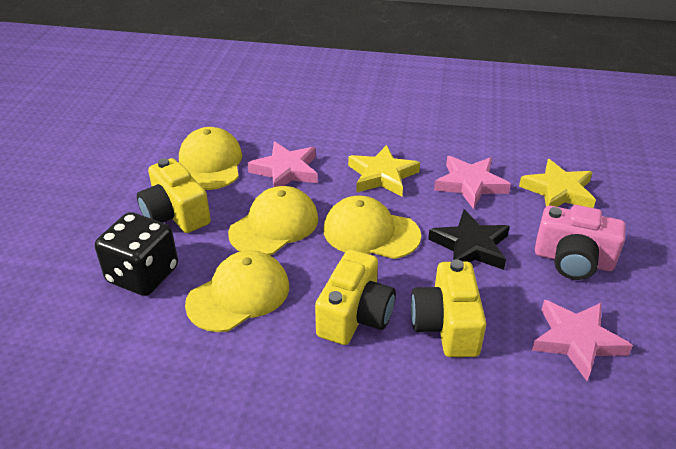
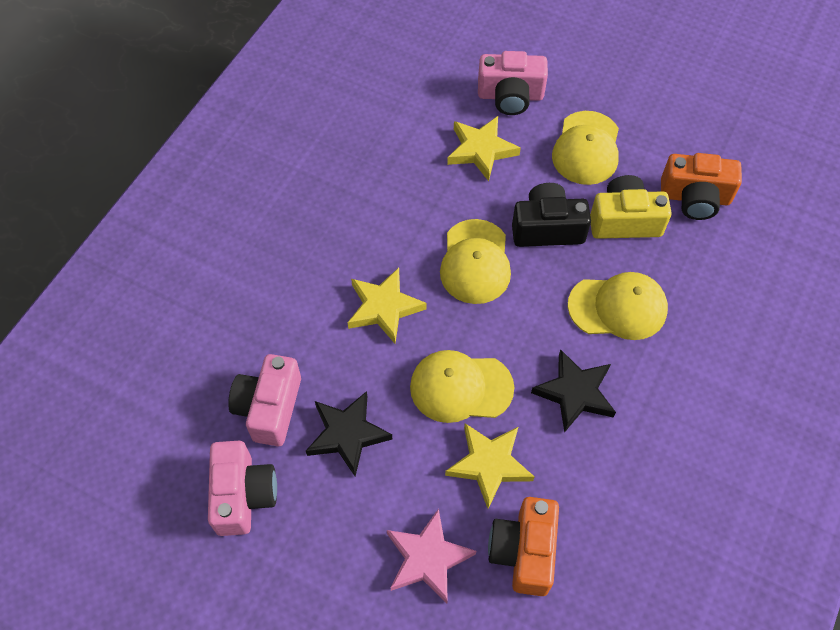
black camera: none = 0 -> [512,183,591,247] = 1
black dice: [95,212,178,296] = 1 -> none = 0
black star: [428,209,510,270] = 1 -> [306,391,392,476] [531,349,616,433] = 2
orange camera: none = 0 -> [488,497,559,596] [661,153,742,220] = 2
pink camera: [535,205,626,280] = 1 -> [208,441,277,536] [228,354,301,446] [478,51,548,115] = 3
pink star: [248,141,318,187] [434,156,511,209] [532,300,633,381] = 3 -> [387,509,476,604] = 1
yellow camera: [137,158,211,233] [315,249,396,345] [410,259,487,357] = 3 -> [590,175,672,239] = 1
yellow star: [348,145,420,197] [519,159,596,208] = 2 -> [348,268,427,343] [445,423,534,509] [447,116,521,181] = 3

